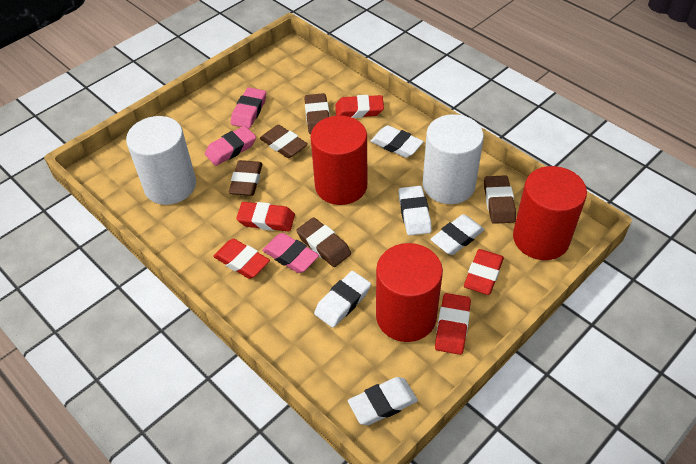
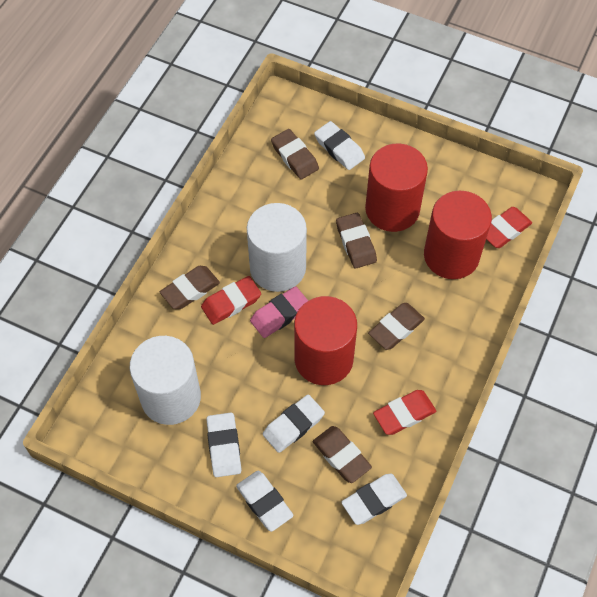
pink eraser: [205,126,256,166] [231,87,266,129] [262,233,319,273] = 3 -> [250,286,308,338] = 1
red eraser: [213,239,270,279] [236,202,295,232] [335,95,384,118] [435,293,471,355] [464,249,504,295] = 5 -> [201,276,261,325] [373,390,436,435] [486,207,532,248] = 3

